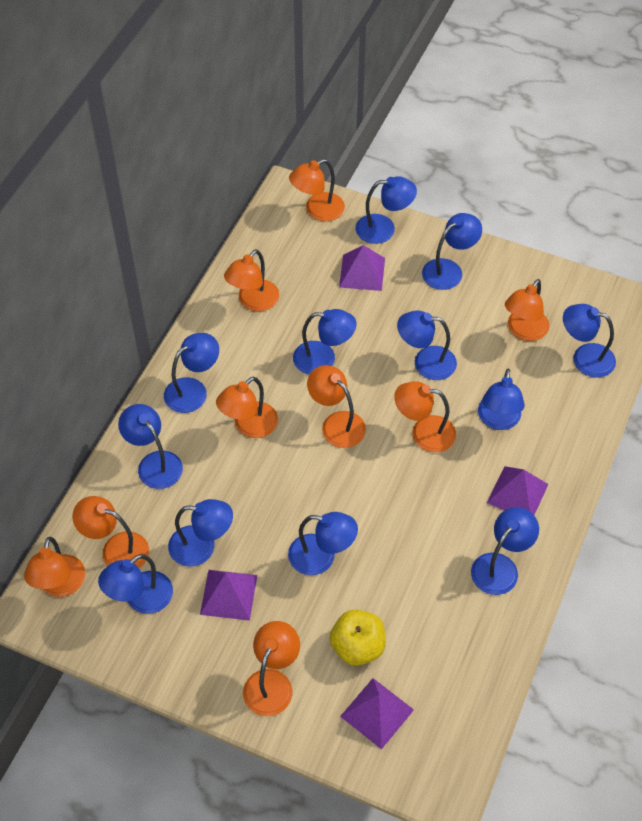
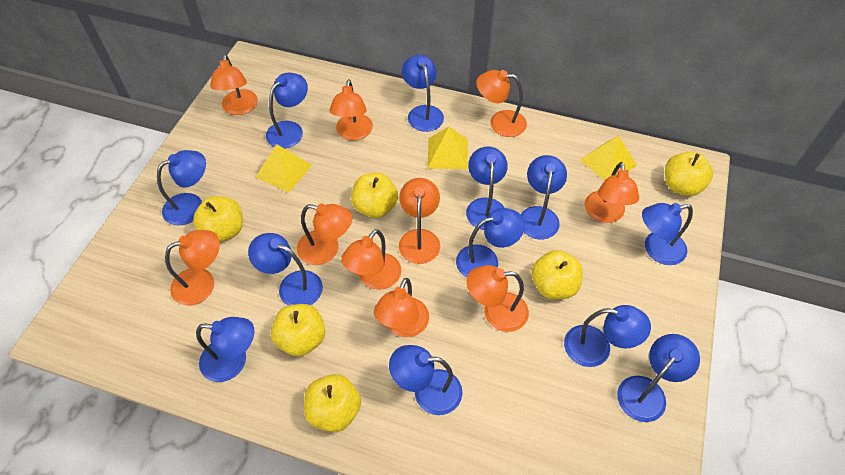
orange lamp: [24,537,85,597] [72,496,149,568] [216,377,278,438] [224,249,279,311] [243,621,300,716] [289,159,345,221] [307,365,366,448] [394,381,456,452] [505,279,549,341] = 9 -> [165,230,220,306] [210,54,258,115] [297,203,352,265] [330,79,373,140] [341,229,401,290] [374,278,429,337] [399,178,440,264] [466,265,529,332] [476,70,527,137] [585,162,639,223] = 10
purple pyramid: [200,570,257,621] [339,245,385,291] [340,678,414,749] [487,466,549,515] = 4 -> none = 0
yellow apple: [330,609,386,666] = 1 -> [193,196,243,242] [271,304,325,356] [304,374,361,432] [351,173,398,218] [531,250,583,299] [665,152,713,196] = 6
yellow pyramid: none = 0 -> [256,144,312,193] [427,127,468,170] [580,136,637,181] = 3

